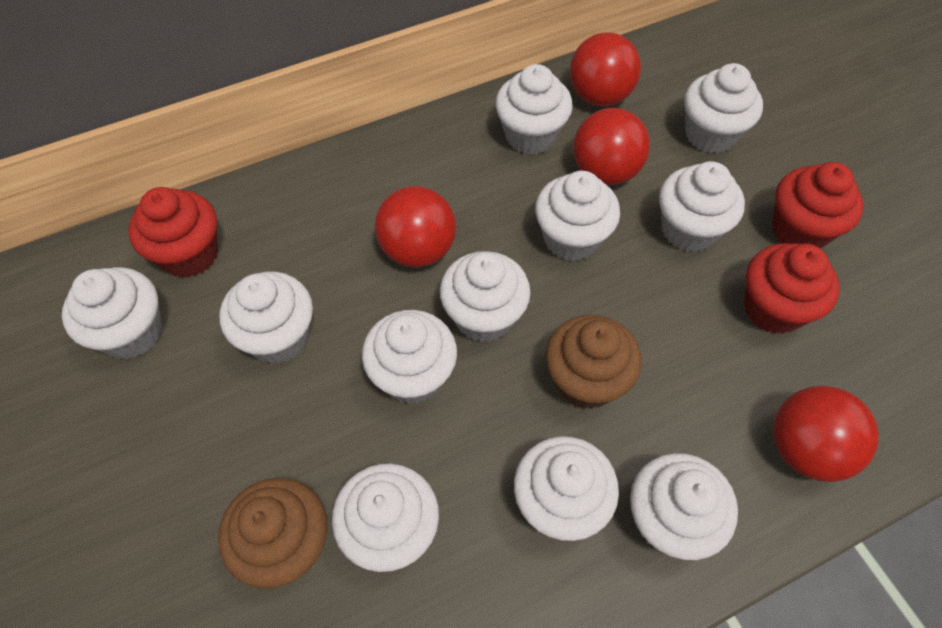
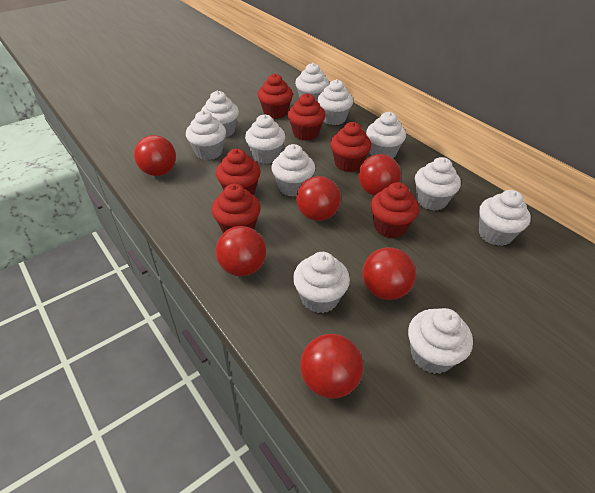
brown cupcake: [218,478,328,588] [546,315,642,409] = 2 -> none = 0
red ball: [375,186,456,268] [570,32,641,106] [573,108,650,185] [773,386,879,482] = 4 -> [134,135,176,176] [216,226,266,276] [296,176,341,221] [300,334,363,399] [358,154,401,196] [362,247,416,300] = 6
red cupcake: [128,187,218,278] [744,243,840,334] [772,162,863,249] = 3 -> [211,184,261,233] [216,149,261,195] [258,73,293,119] [288,93,325,141] [330,122,371,172] [371,182,419,238] = 6

